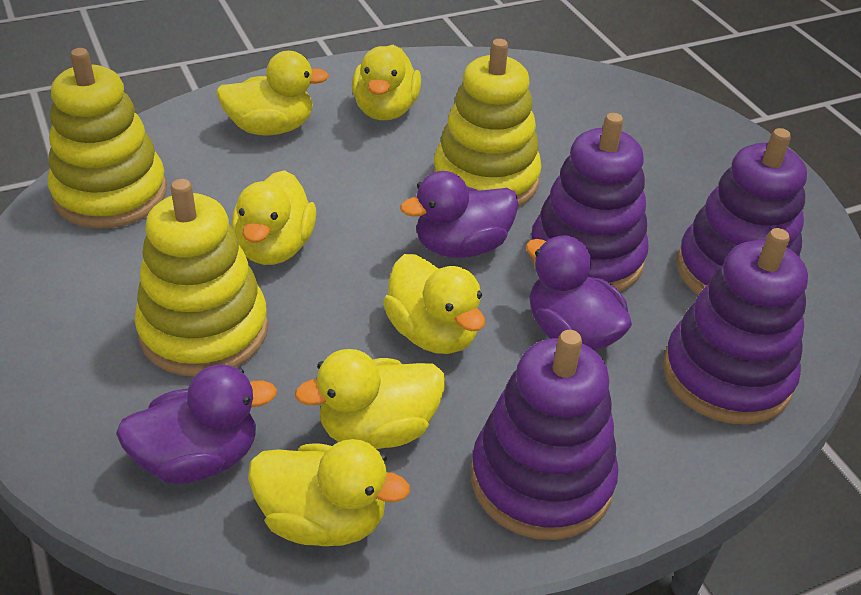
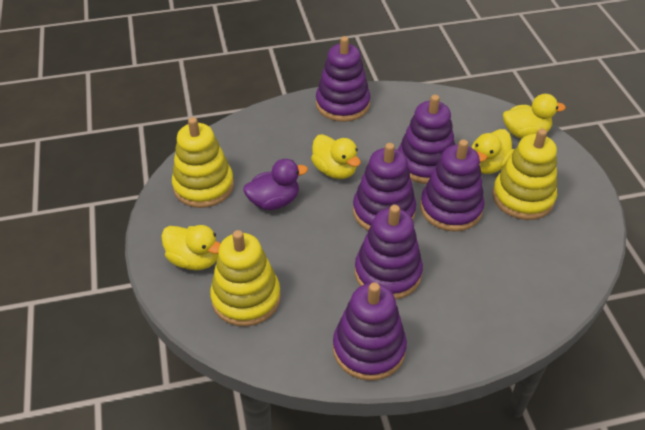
purple duck: [116,364,277,484] [400,171,519,258] [526,235,632,351] = 3 -> [243,159,308,210] = 1
purple stacking toy: [471,330,618,540] [530,113,649,292] [663,228,808,424] [677,128,807,295] = 4 -> [316,36,370,122] [333,282,407,381] [353,143,416,231] [355,205,423,299] [398,95,455,184] [420,139,484,231] = 6
yellow duck: [216,51,329,135] [232,170,316,265] [248,439,410,546] [295,349,445,449] [352,45,421,120] [383,254,485,354] = 6 -> [161,225,221,270] [311,134,361,179] [471,129,514,174] [503,94,566,138] = 4

